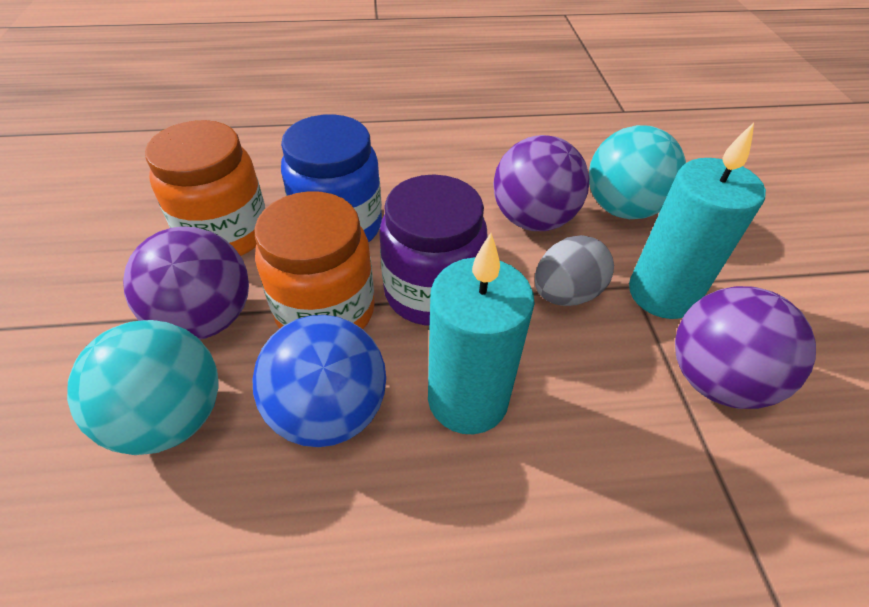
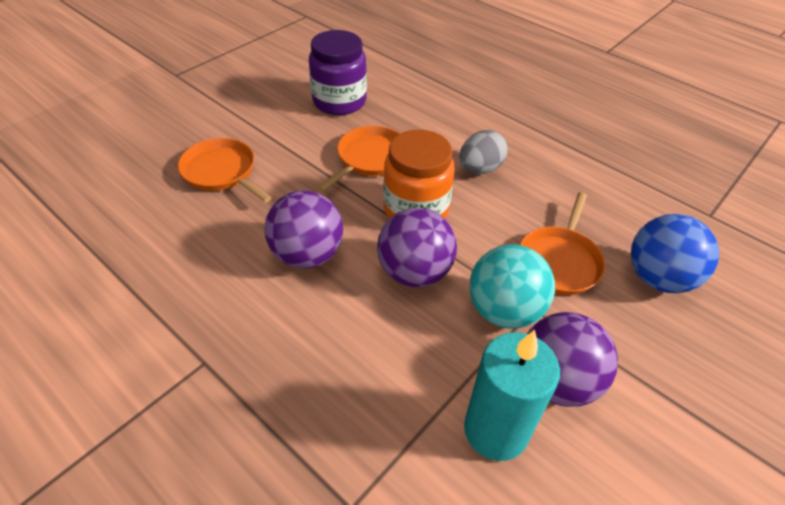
blue jar: [281,114,382,242] = 1 -> none = 0
orange jar: [145,120,265,256] [254,191,375,329] = 2 -> [383,130,455,219] = 1
orange pan: none = 0 -> [178,138,272,203] [318,126,400,192] [520,192,605,295] = 3
turquoise ball: [67,320,218,455] [589,125,686,219] = 2 -> [470,244,555,329] = 1
turquoise candle: [428,233,535,434] [629,122,766,319] = 2 -> [464,330,560,461] = 1

